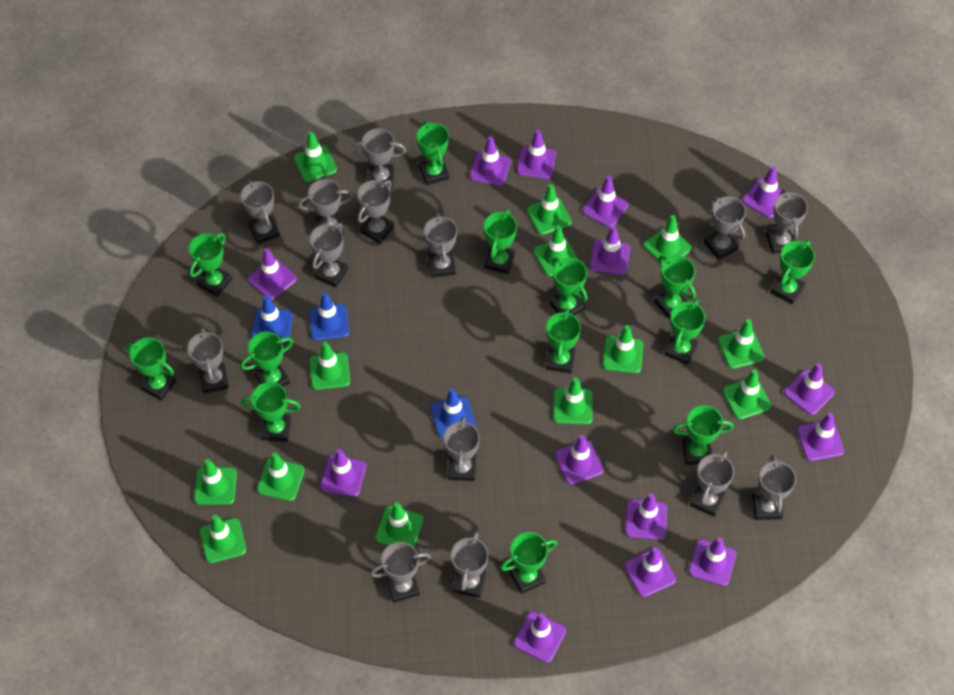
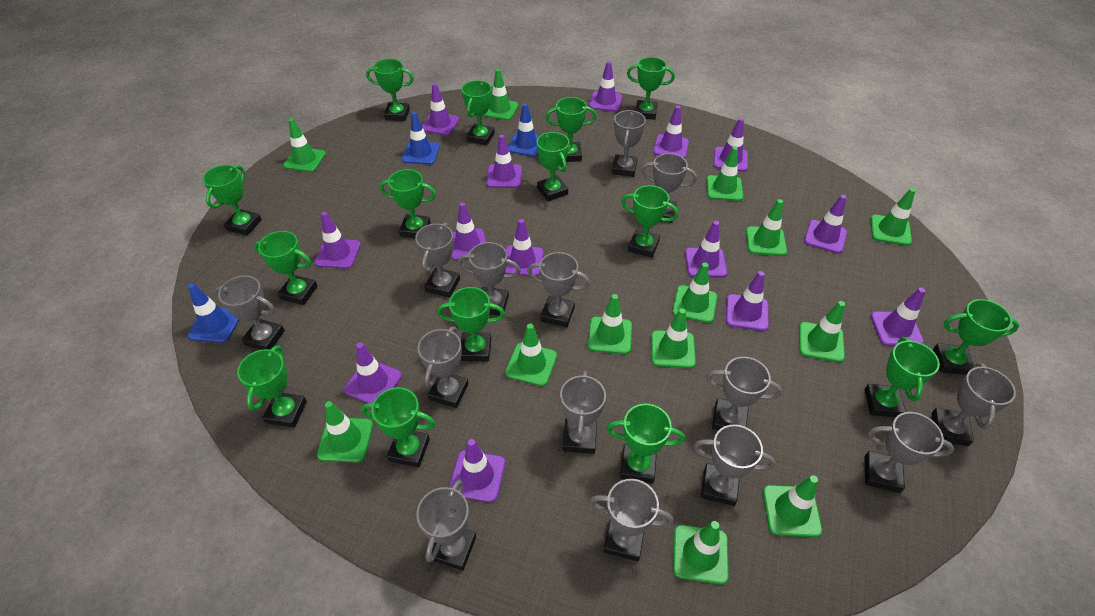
green trophy: [125,337,177,401] [189,233,232,297] [241,332,293,387] [241,382,301,442] [417,121,449,185] [484,209,517,274] [500,532,557,594] [546,308,581,373] [550,258,588,316] [654,256,696,319] [664,299,706,365] [673,405,733,465] [770,241,815,304] = 13 -> [203,165,262,236] [237,345,307,428] [254,231,317,305] [361,387,436,467] [366,59,414,121] [380,169,436,238] [437,287,505,362] [461,80,495,145] [537,132,569,201] [545,97,597,162] [606,404,685,484] [621,185,679,258] [627,57,675,120] [865,337,940,418] [933,299,1019,375] = 15

